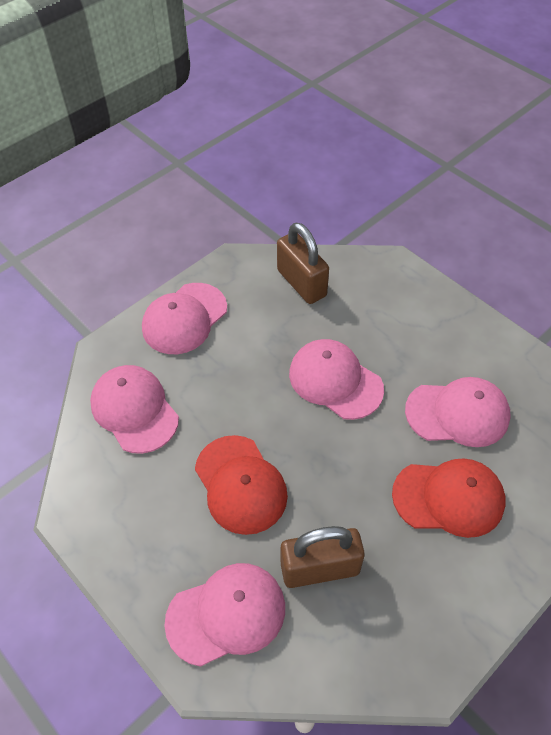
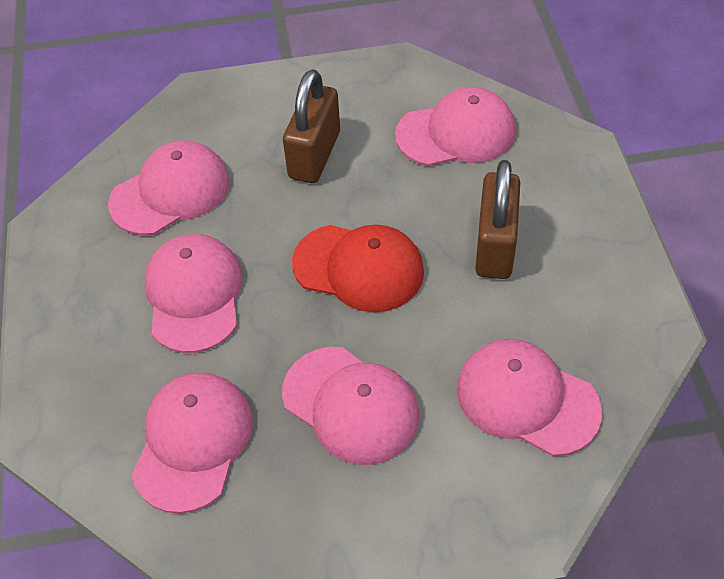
pink cap: [90,365,179,454] [142,283,227,354] [164,563,285,667] [289,339,384,420] [405,377,511,447] = 5 -> [108,141,230,235] [132,372,253,514] [144,234,243,353] [282,347,419,465] [395,87,516,166] [457,339,602,456] = 6
red cap: [195,435,288,535] [392,458,505,538] = 2 -> [292,225,424,312] = 1

